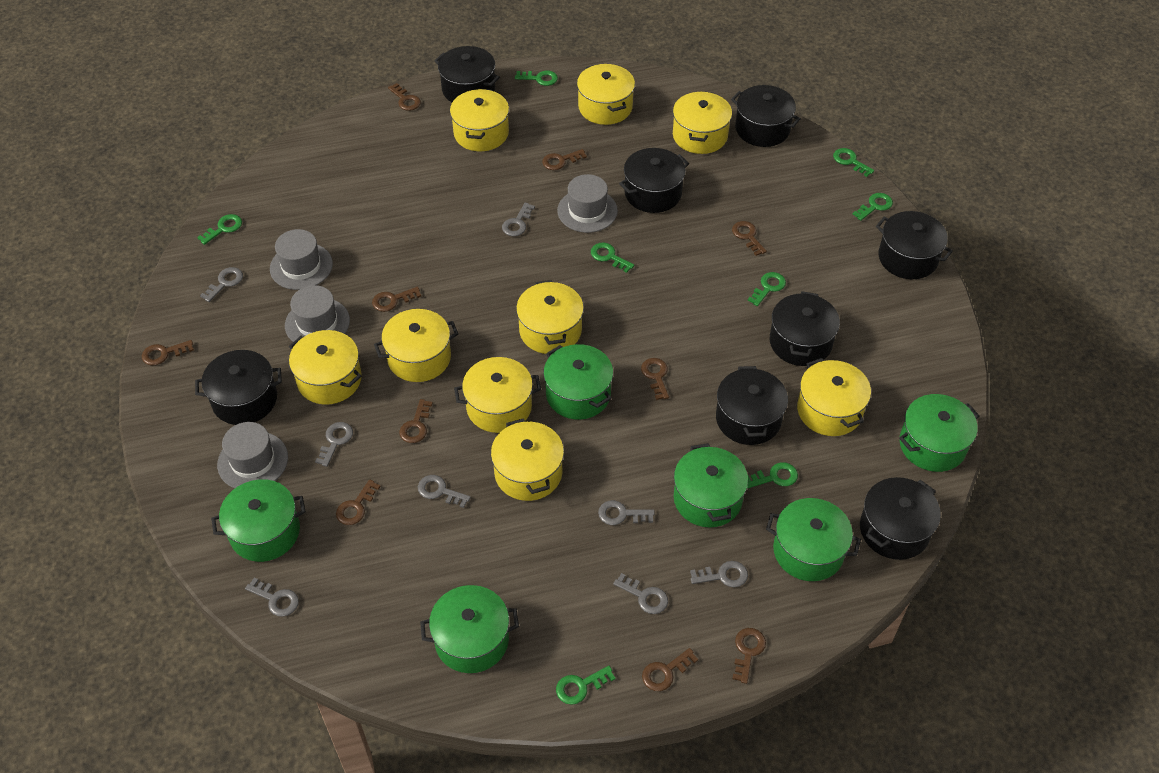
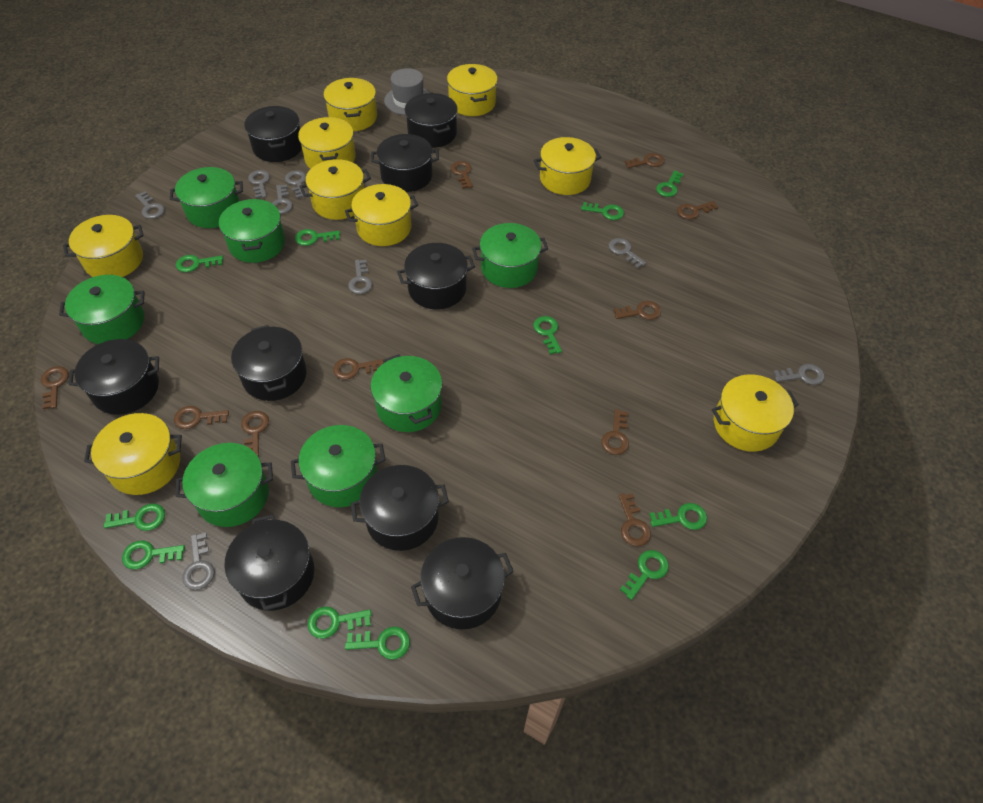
black pot: [195,350,282,425] [435,46,500,102] [619,148,689,213] [716,366,788,445] [731,85,801,147] [769,291,840,366] [860,477,941,560] [876,211,953,279] = 8 -> [68,339,159,415] [225,514,314,611] [231,325,307,401] [245,106,302,162] [351,465,449,551] [371,134,439,192] [397,243,475,309] [405,93,458,148] [411,537,514,629] = 9
green key: [197,214,242,245] [515,71,558,86] [556,666,615,705] [591,242,634,273] [747,462,798,488] [748,272,786,306] [833,148,874,177] [853,193,893,221] = 8 -> [104,503,165,531] [122,540,185,570] [176,255,223,272] [295,229,340,246] [307,607,372,639] [345,627,410,660] [533,316,562,354] [581,202,624,220] [620,550,669,600] [649,503,707,530] [656,170,683,197] = 11
green pot: [211,479,306,562] [420,585,519,673] [543,344,613,420] [674,443,748,528] [766,498,861,581] [899,394,980,472] = 6 -> [59,275,145,344] [170,167,243,228] [176,443,273,527] [219,198,285,263] [291,425,386,507] [371,354,442,432] [472,223,548,288] = 7
grey hat: [217,422,288,488] [270,229,333,290] [285,285,350,342] [557,174,618,233] = 4 -> [384,68,430,115] = 1

